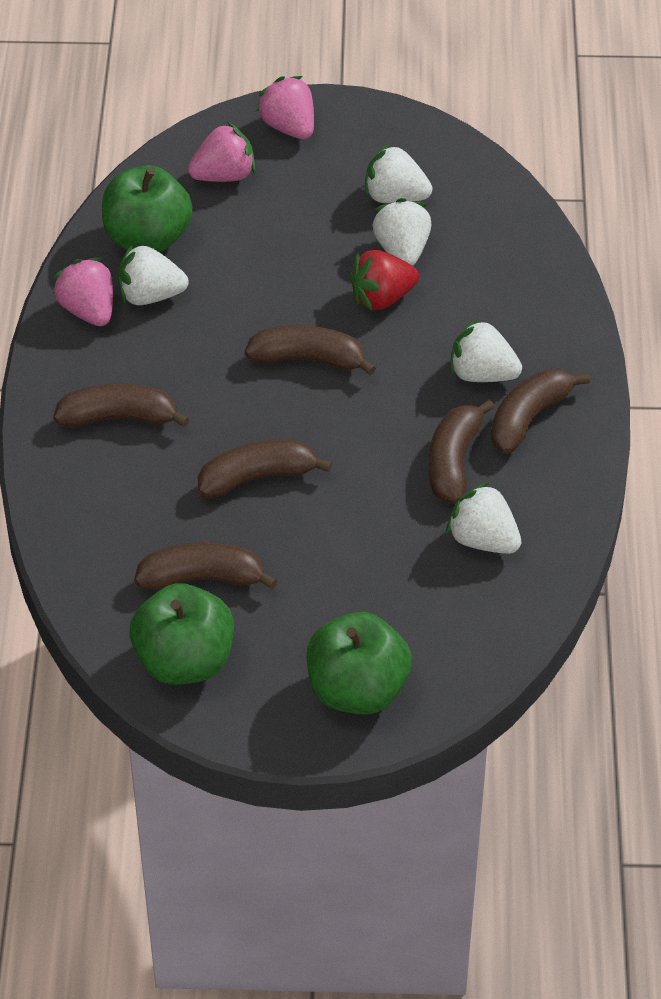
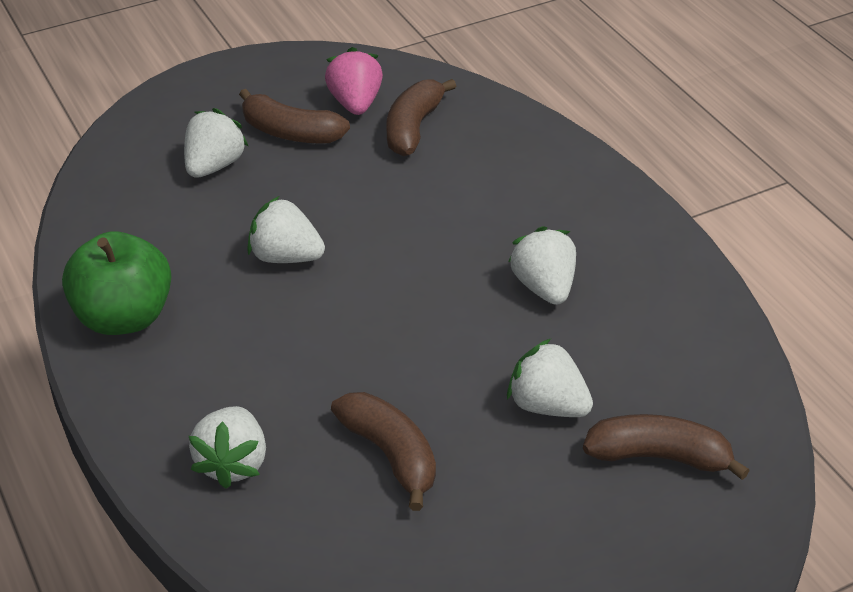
brown banana: [53,383,189,427] [134,542,278,590] [198,440,332,497] [245,325,376,375] [428,400,495,503] [491,369,590,454] = 6 -> [239,89,350,144] [331,392,436,511] [387,79,456,156] [583,414,750,480] = 4
green apple: [102,165,193,253] [130,583,234,685] [307,612,412,715] = 3 -> [62,231,171,335] = 1
pink strawberry: [52,258,113,326] [188,122,255,182] [256,76,314,139] = 3 -> [325,47,383,115] = 1
red strawberry: [349,250,419,311] = 1 -> none = 0

